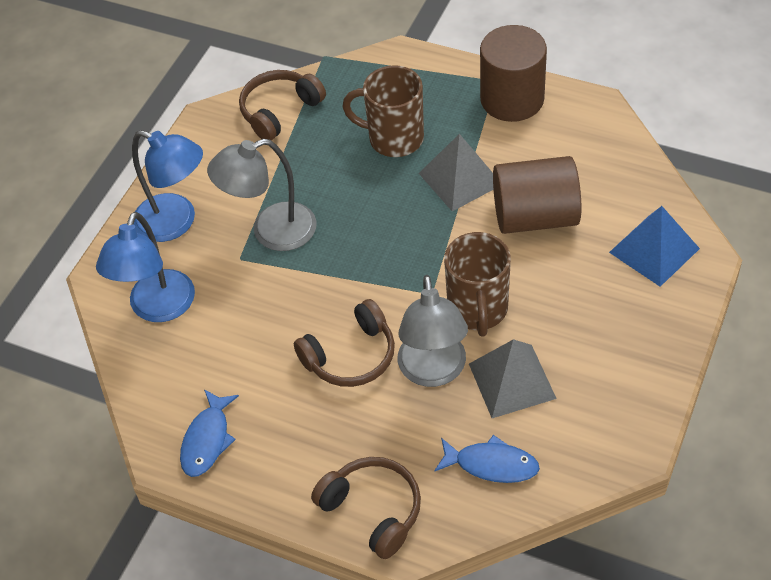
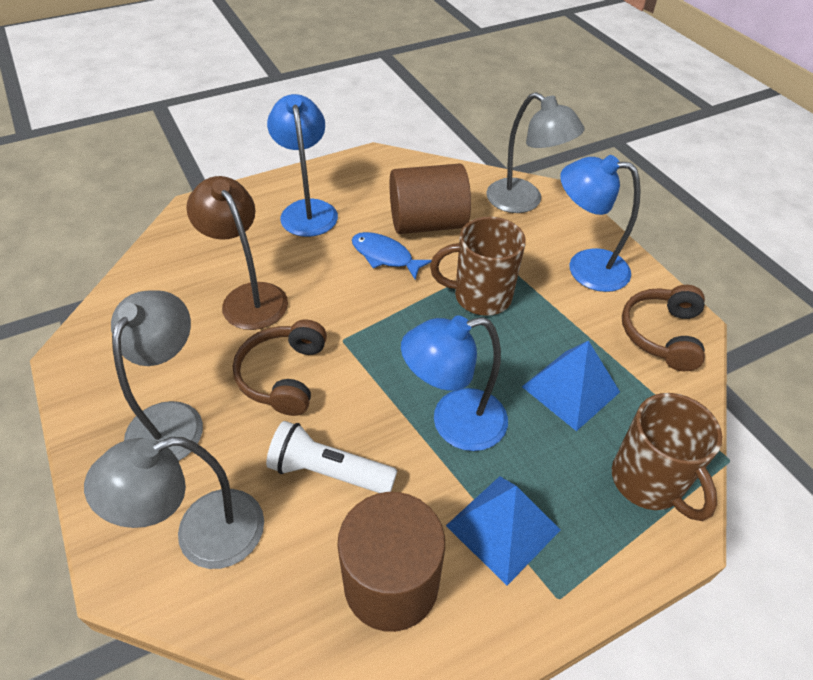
blue fish: [180,389,239,477] [434,435,540,483] = 2 -> [352,232,432,280] = 1
blue lamp: [96,212,195,322] [132,130,203,242] = 2 -> [267,94,338,237] [401,315,508,451] [560,155,641,292] = 3
blue pyramid: [609,206,700,287] = 1 -> [446,476,560,585] [522,340,620,431] = 2
brown headphones: [239,70,326,141] [294,299,395,387] [311,457,421,559] = 3 -> [233,320,327,416] [622,285,705,371] = 2
brown lamp: none = 0 -> [186,176,288,330] = 1
grey lamp: [207,139,316,251] [397,275,468,387] = 2 -> [84,437,264,569] [111,290,203,461] [487,92,584,213] = 3
grey pyramid: [419,134,493,211] [469,339,557,418] = 2 -> none = 0
white flashlight: none = 0 -> [266,421,397,493] = 1

